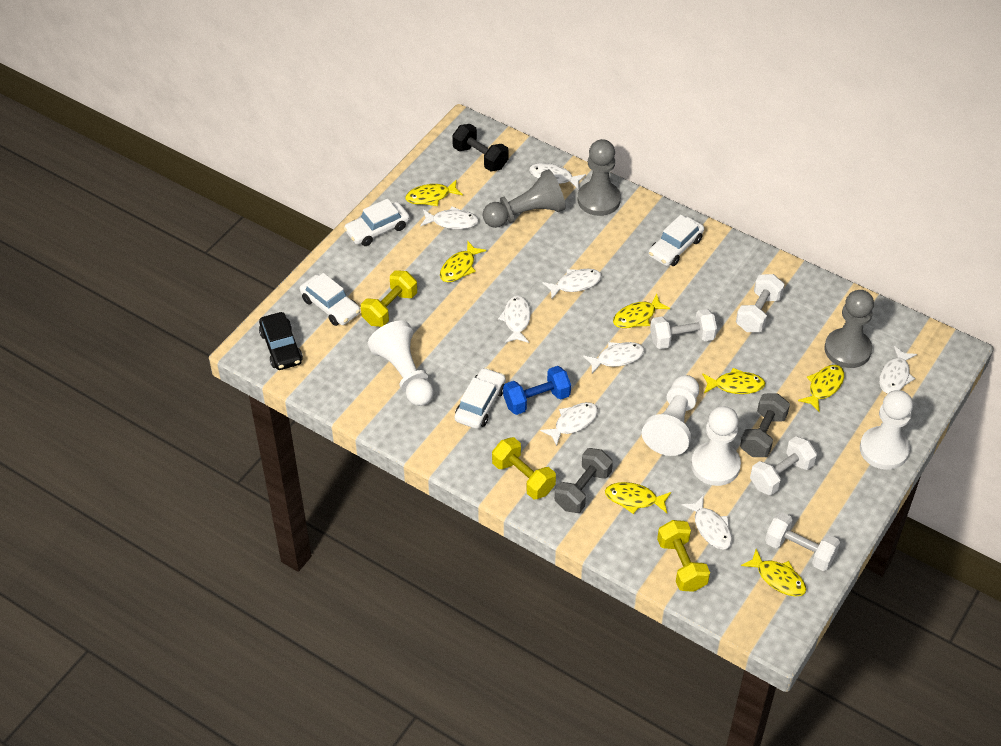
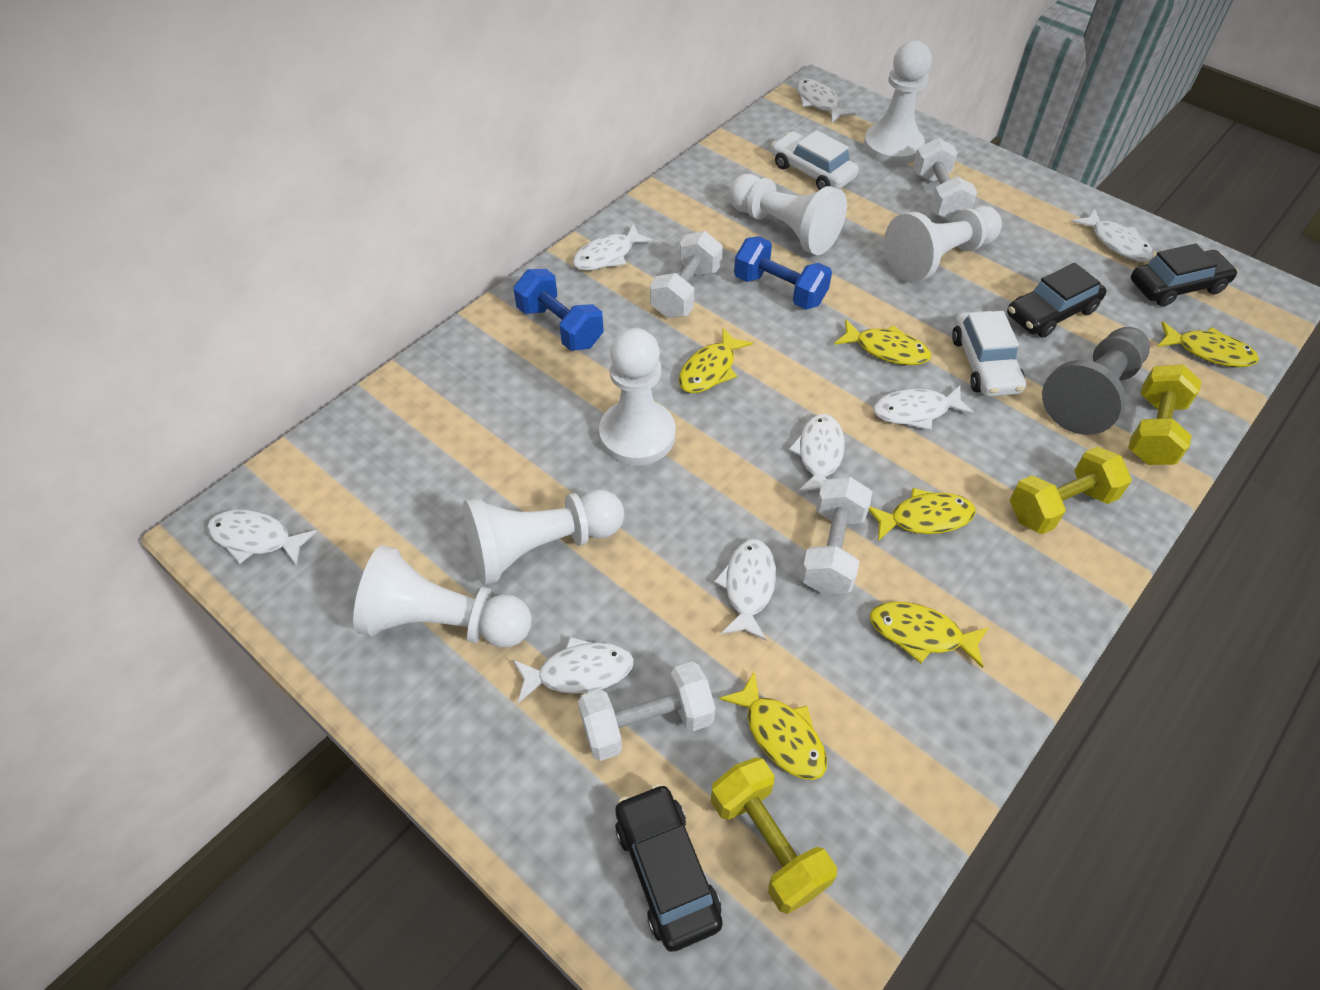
black car: [259,312,303,370] = 1 -> [615,784,723,952] [1007,263,1107,338] [1131,244,1238,307] = 3
black dumbbell: [452,124,508,171] = 1 -> none = 0
blue dumbbell: [503,366,571,415] = 1 -> [513,269,604,351] [734,236,832,310] = 2
grey dumbbell: [555,448,613,513] [740,394,790,457] = 2 -> none = 0
grey pawn: [483,169,566,228] [578,139,621,216] [824,290,874,368] = 3 -> [1042,327,1150,435] = 1
white car: [300,273,360,326] [344,199,410,246] [455,367,506,429] [648,215,704,266] = 4 -> [771,130,859,190] [952,311,1026,397] = 2
white pawn: [368,320,434,406] [642,375,699,456] [691,406,741,486] [860,390,913,470] = 4 -> [353,545,532,647] [463,490,624,585] [599,328,676,465] [728,174,847,255] [864,41,932,165] [884,206,1002,283] = 6
yellow fish: [405,180,463,206] [440,241,486,282] [605,482,671,514] [613,294,670,328] [702,368,765,394] [741,549,806,596] [798,365,844,412] = 7 -> [679,328,753,393] [719,670,827,780] [834,319,931,365] [868,488,976,541] [870,602,989,668] [1157,321,1259,367] = 6

